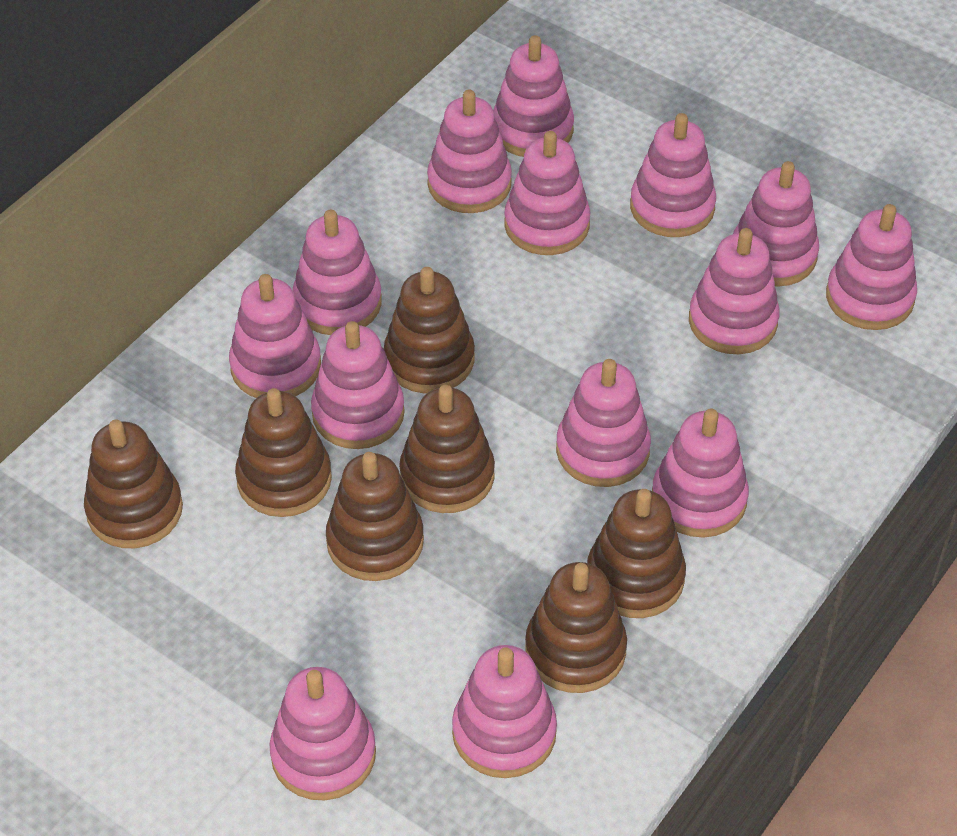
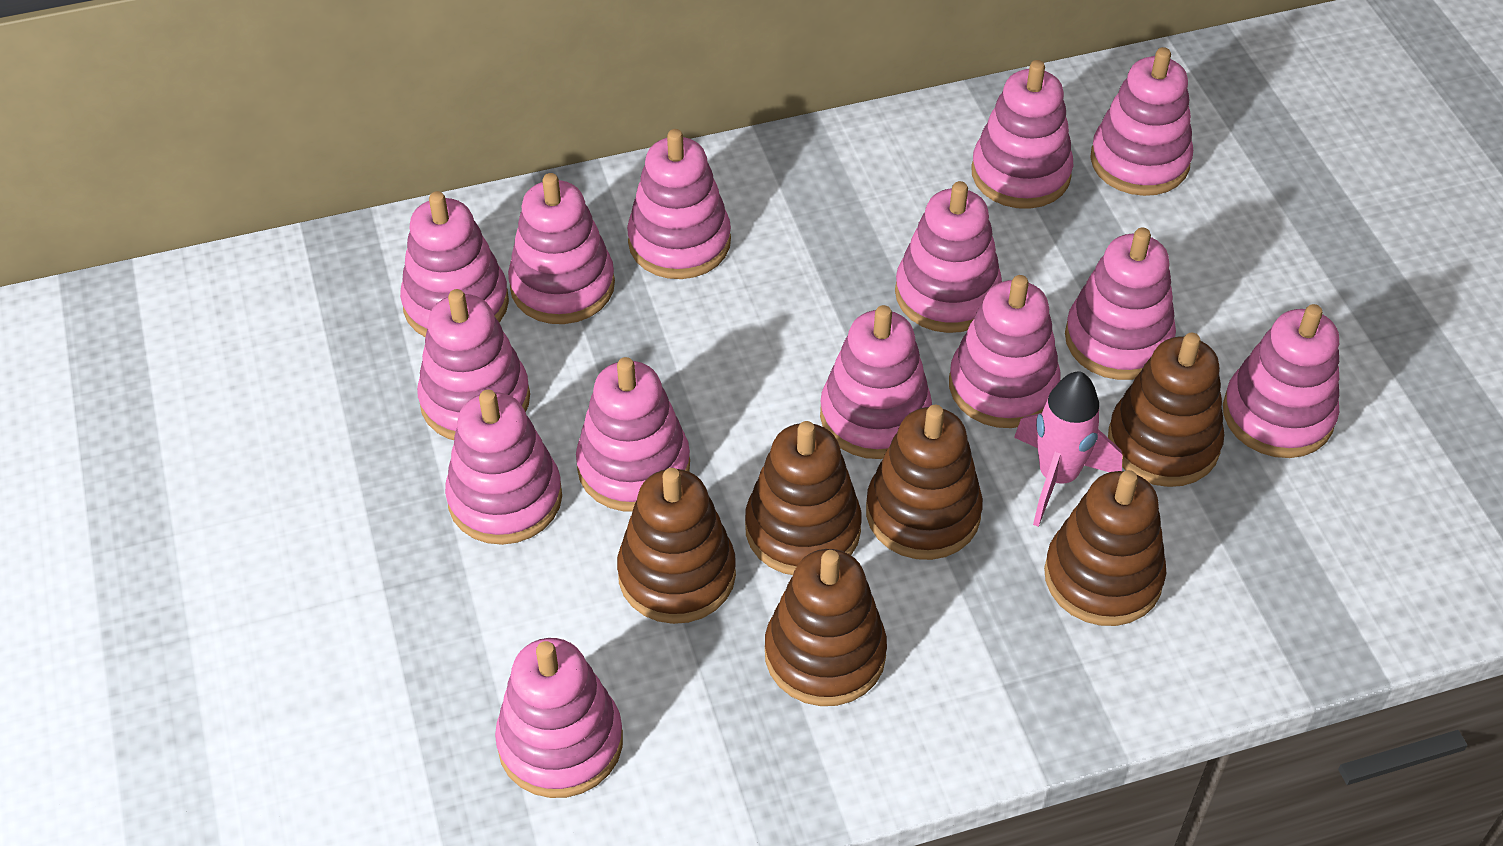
brown stacking toy: [84,420,183,548] [235,388,332,517] [326,452,424,581] [384,267,475,393] [399,385,495,513] [525,562,627,693] [587,489,686,618] = 7 -> [617,468,736,624] [745,421,862,575] [765,549,887,706] [866,405,983,560] [1044,470,1166,626] [1108,333,1224,487] = 6
pink rocket: none = 0 -> [1014,372,1122,527] = 1

